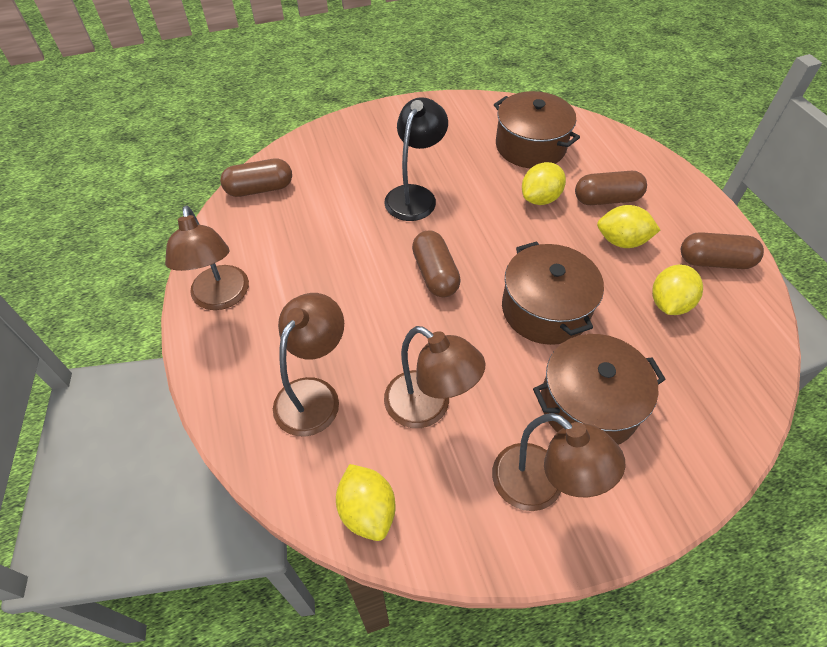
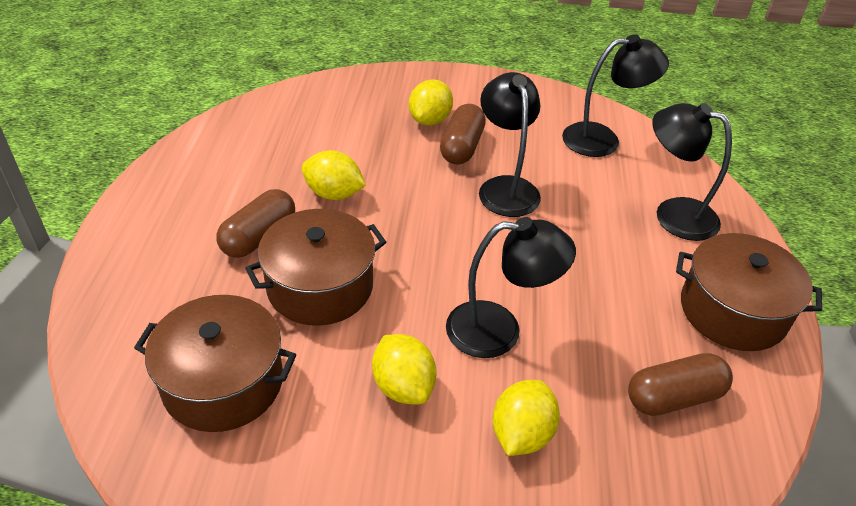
black lamp: [384,97,448,221] = 1 -> [446,217,576,358] [479,72,541,217] [562,34,669,157] [652,103,732,241] = 4
brown capsule: [220,158,292,197] [412,230,461,297] [575,171,647,205] [681,232,764,269] = 4 -> [216,189,295,258] [440,104,486,165] [628,353,733,416] = 3
brown lamp: [165,205,249,310] [273,293,344,437] [384,326,486,428] [492,413,625,511] = 4 -> none = 0

